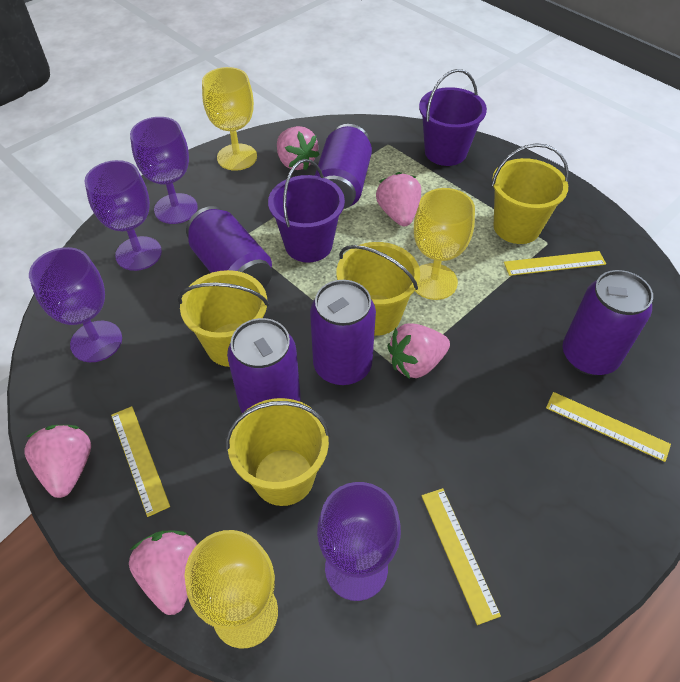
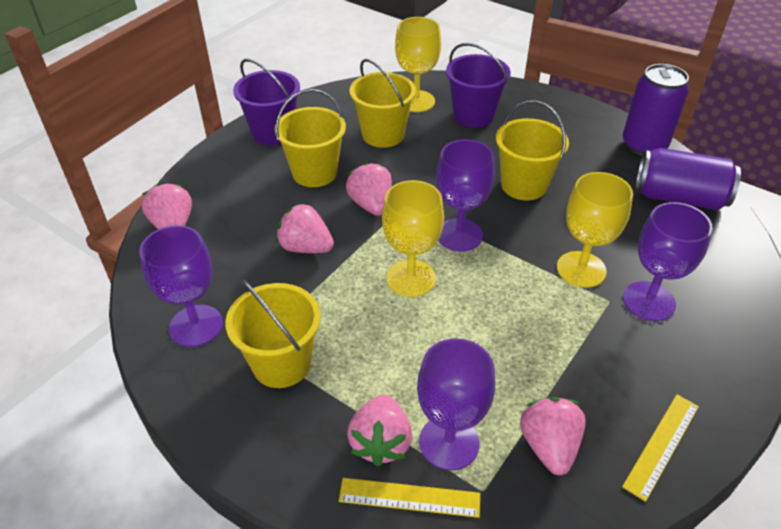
purple can: [186,206,272,288] [227,318,301,413] [310,280,376,385] [315,124,372,209] [563,270,653,375] = 5 -> [623,64,689,156] [636,148,741,210] = 2
yellow ruler: [111,406,170,517] [421,488,501,625] [504,251,606,276] [546,392,671,462] = 4 -> [339,478,480,518] [622,395,699,502] = 2

